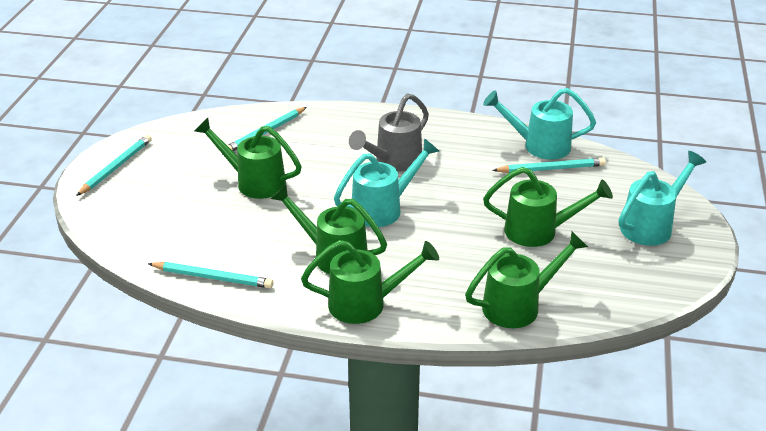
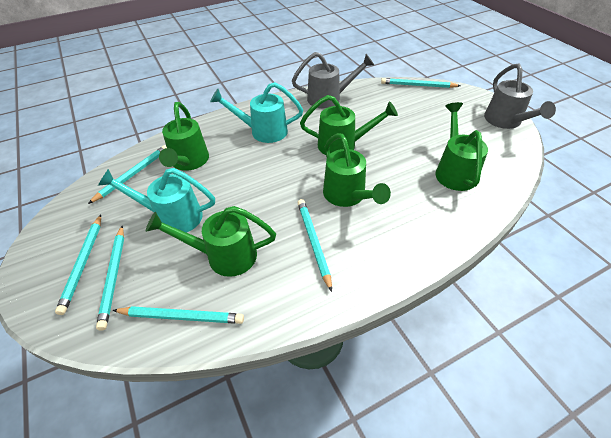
grey watering can: [349,93,429,171] = 1 -> [292,52,374,108] [484,64,556,129] = 2
turquoise pencil: [76,134,152,196] [148,262,274,288] [227,107,307,151] [492,158,606,173] = 4 -> [55,214,101,315] [88,145,167,204] [96,226,124,331] [113,306,244,324] [298,199,332,292] [381,78,461,88] = 6
turquoise watering can: [334,138,439,227] [483,88,596,159] [619,151,706,246] = 3 -> [98,168,215,233] [210,82,303,143] = 2

